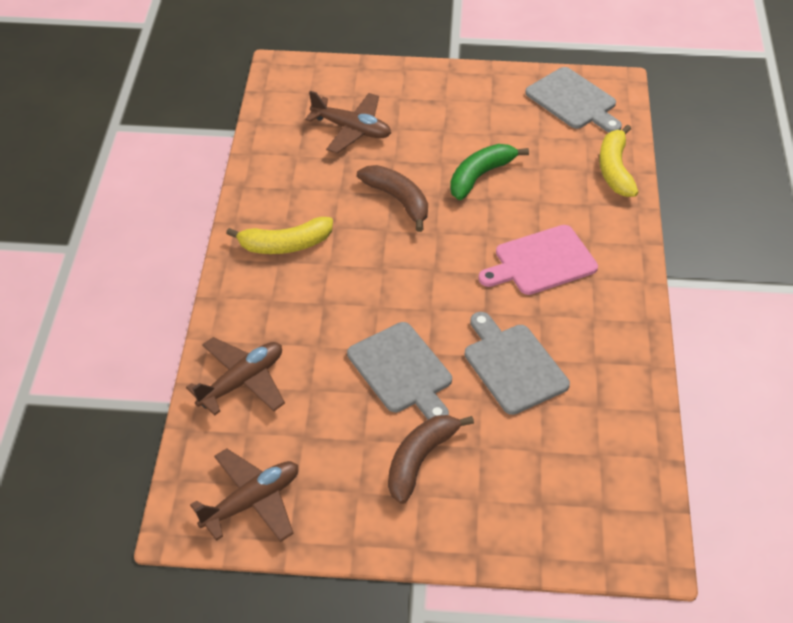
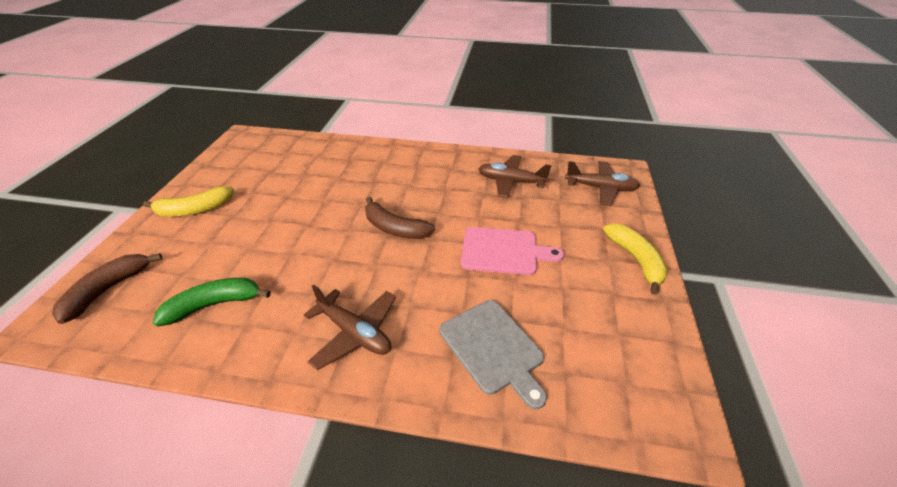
grey cutting board: [347,322,452,419] [465,312,570,415] [525,67,622,132] = 3 -> [439,300,547,409] = 1

